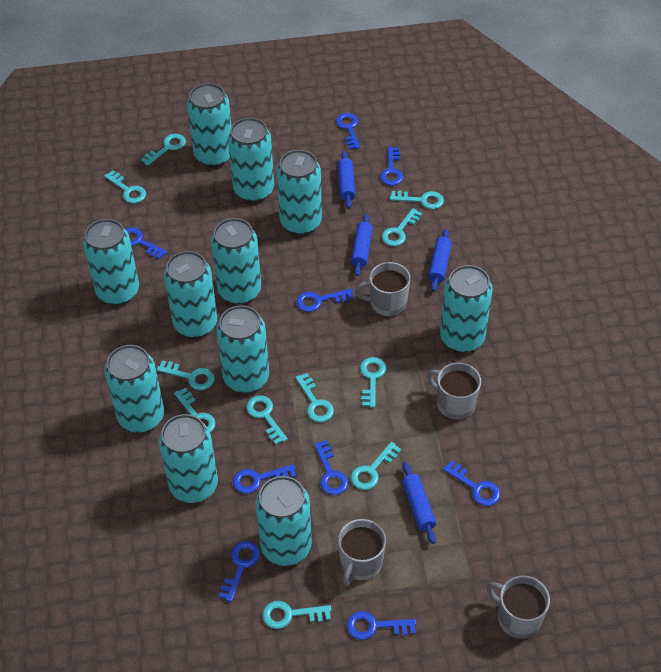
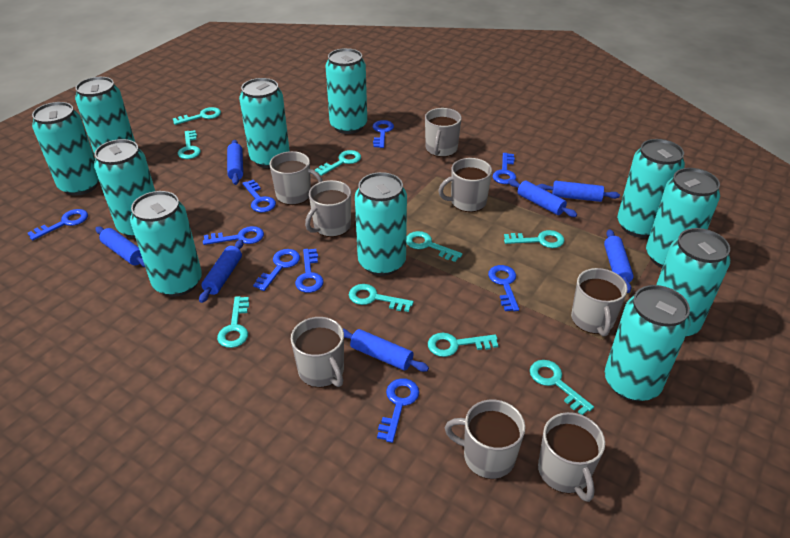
blue rolling pin: [338,151,356,209] [351,214,373,276] [402,462,436,544] [428,229,452,292] = 4 -> [95,227,145,267] [199,239,244,303] [227,140,243,185] [342,328,429,372] [508,179,577,217] [537,181,620,202] [604,229,634,293] = 7
grey mug: [338,519,386,586] [355,262,410,317] [427,362,481,420] [487,576,550,639] = 4 -> [270,151,323,205] [291,317,344,388] [305,180,351,237] [425,108,462,157] [438,158,492,212] [445,400,525,479] [538,412,605,502] [571,268,628,337] = 8
turquoise key: [104,170,146,203] [141,134,186,166] [157,360,215,390] [174,387,215,433] [246,395,288,445] [262,601,332,629] [295,373,334,422] [351,442,401,490] [360,357,386,408] [382,208,422,246] [390,191,444,209] = 11 -> [173,107,221,125] [178,130,201,159] [217,296,249,348] [315,150,361,176] [349,284,414,312] [406,231,462,262] [428,333,498,357] [504,230,564,248] [530,360,594,415] = 9

